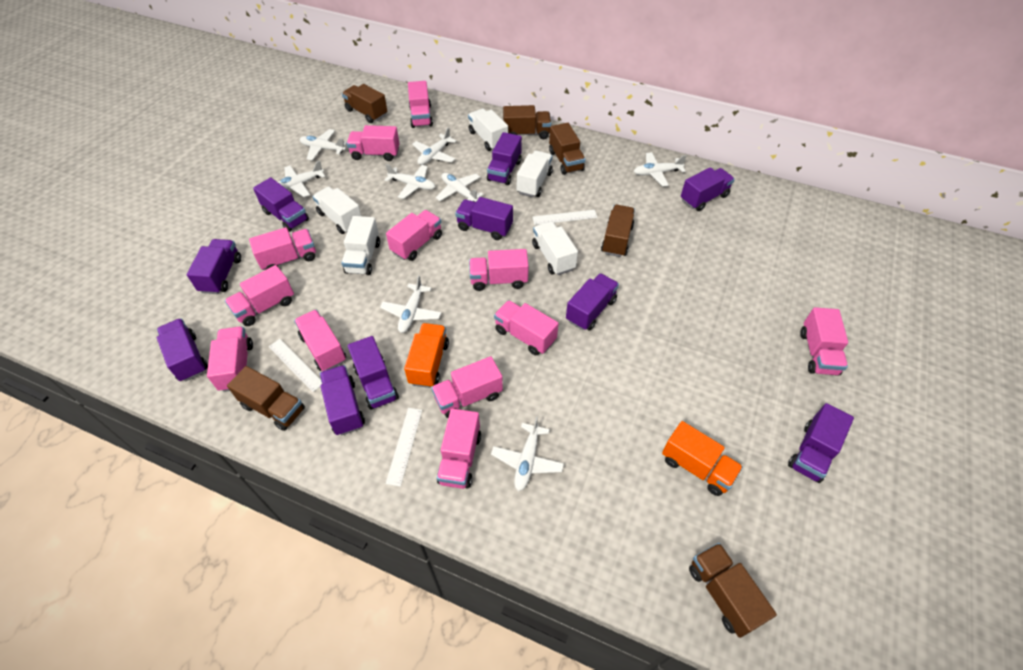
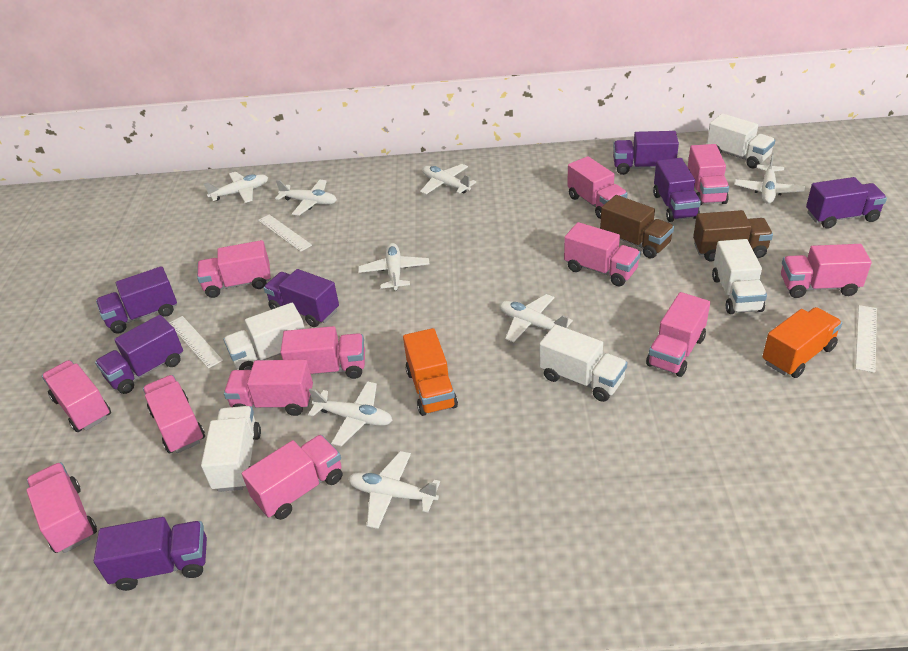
brown truck: [227,366,305,431] [342,84,387,123] [503,105,551,139] [549,123,585,175] [601,205,635,257] [689,543,777,638] = 6 -> [600,195,674,259] [693,210,773,262] = 2
purple truck: [157,318,208,382] [187,239,241,294] [253,177,309,232] [320,365,365,436] [348,336,399,410] [455,197,513,240] [487,132,522,185] [566,273,619,331] [681,167,735,211] [788,403,854,483] = 10 -> [94,517,207,591] [95,315,183,394] [96,266,177,334] [264,269,339,327] [613,131,679,175] [653,158,701,222] [806,177,887,229] = 7

